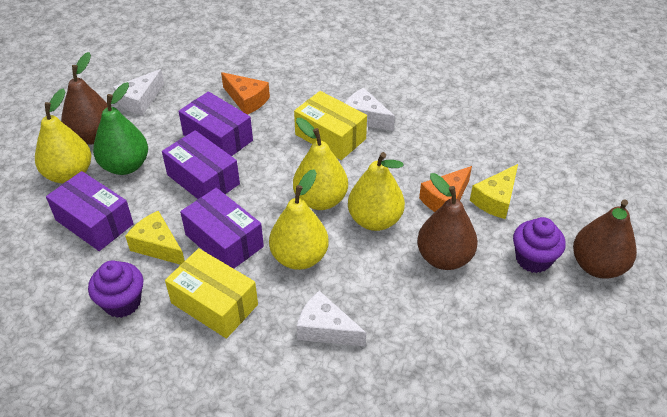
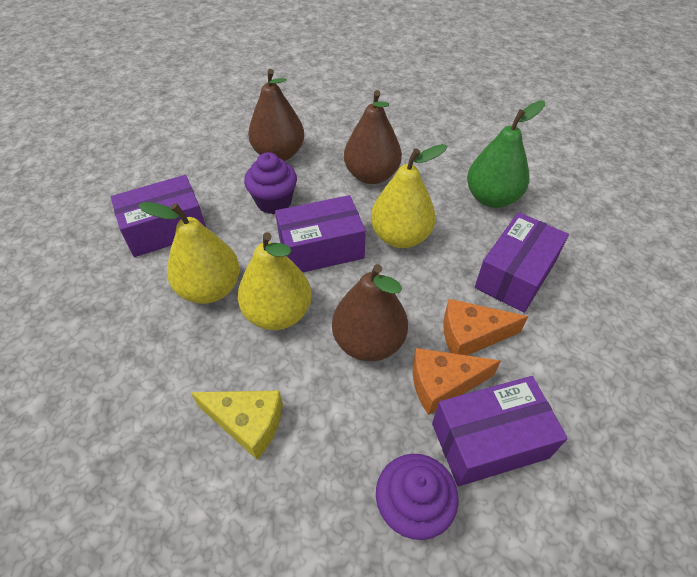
white cheese: [113,69,164,115] [297,291,366,347] [345,88,395,131] = 3 -> none = 0
yellow box: [165,248,258,339] [294,91,367,160] = 2 -> none = 0
yellow cheese: [125,211,185,265] [470,164,518,219] = 2 -> [191,390,283,460] = 1
yellow pear: [35,88,91,184] [269,169,329,270] [293,118,348,210] [348,152,405,231] = 4 -> [139,202,240,304] [238,232,312,330] [371,144,447,248] = 3

